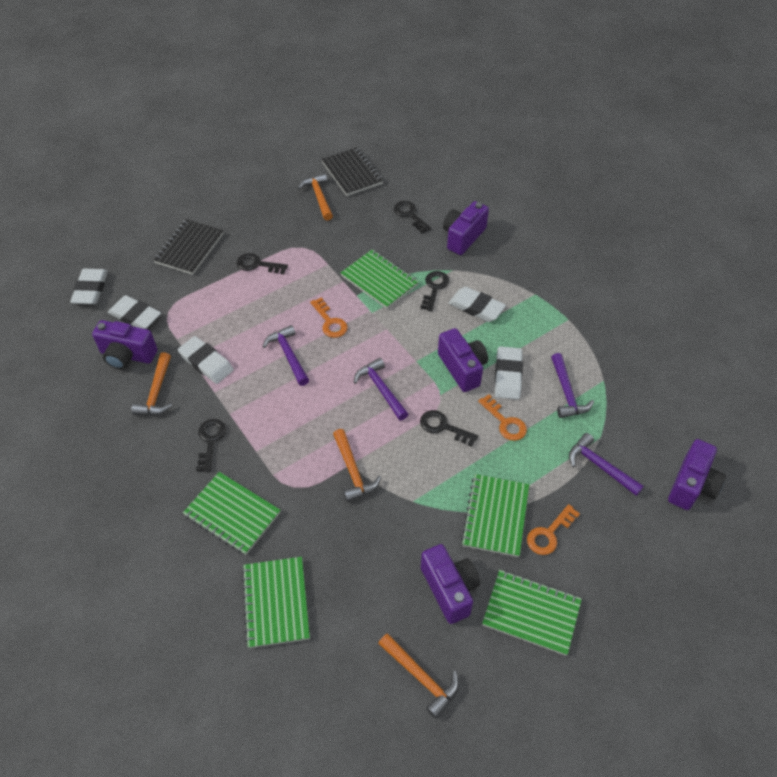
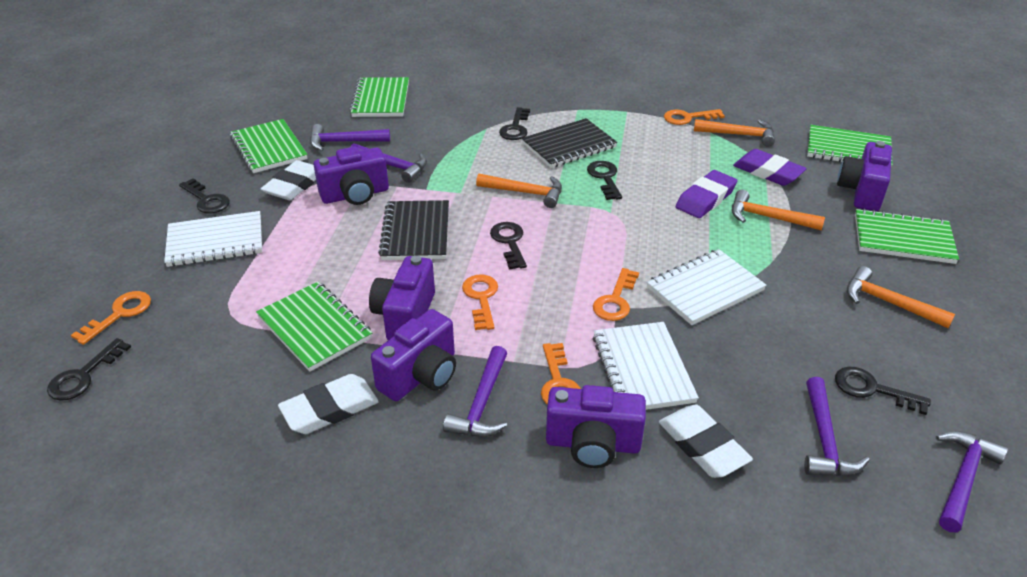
black key: [196,419,226,472] [236,253,288,274] [394,201,431,233] [420,271,449,311] [420,410,478,447] = 5 -> [47,338,131,401] [179,178,230,214] [490,222,527,270] [499,107,530,140] [587,161,622,200] [835,367,931,415] = 6
orange key: [310,297,348,338] [478,394,527,441] [527,504,580,555] = 3 -> [71,291,151,345] [462,275,498,330] [541,343,581,405] [593,268,639,321] [664,109,725,125] = 5
purple eraser: none = 0 -> [676,170,738,218] [733,149,807,186] = 2
purple hammer: [262,325,309,386] [354,358,408,420] [551,353,594,418] [569,433,644,496] = 4 -> [310,124,390,151] [351,143,427,183] [443,346,507,437] [804,377,870,476] [936,431,1008,533] = 5
white eraser: [70,269,108,304] [108,295,161,329] [178,336,234,384] [449,287,506,322] [495,346,523,400] = 5 -> [261,160,316,200] [278,374,379,434] [659,404,753,478] = 3
white notebook: none = 0 -> [164,211,262,267] [593,322,699,410] [647,249,766,325] = 3

